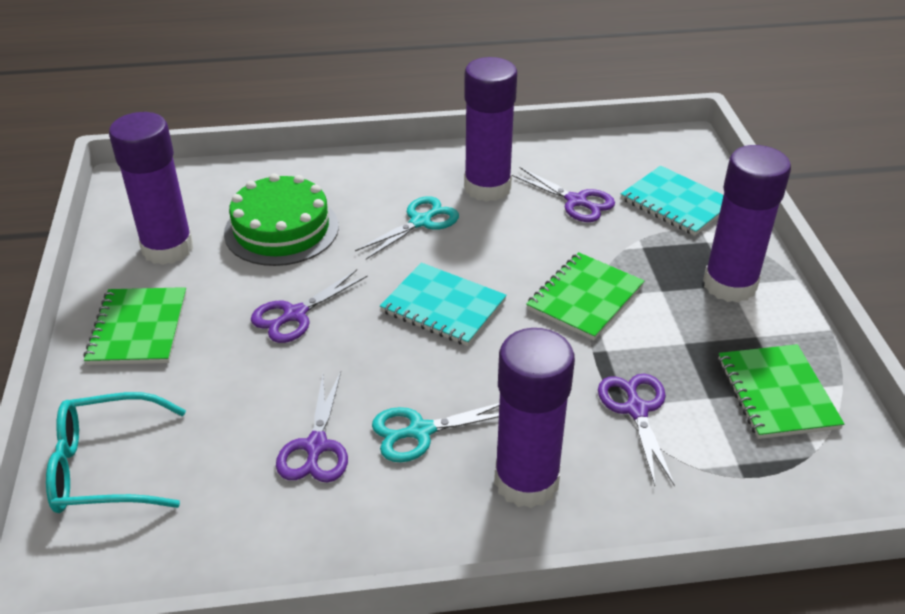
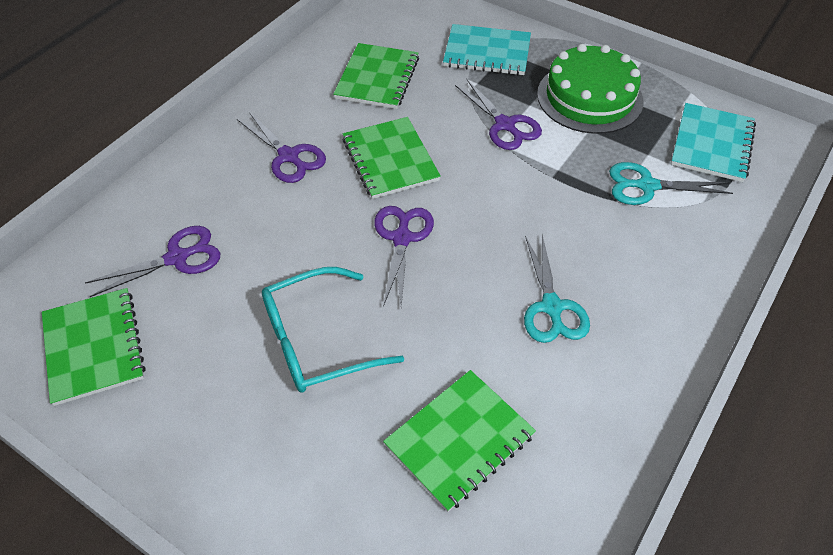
green notebook: [84,287,186,365] [526,252,645,340] [718,344,845,439] = 3 -> [42,288,145,406] [333,43,419,109] [342,117,441,199] [383,370,536,512] = 4
purple glue stick: [109,112,193,265] [464,57,517,202] [494,328,575,508] [703,145,791,303] = 4 -> none = 0

